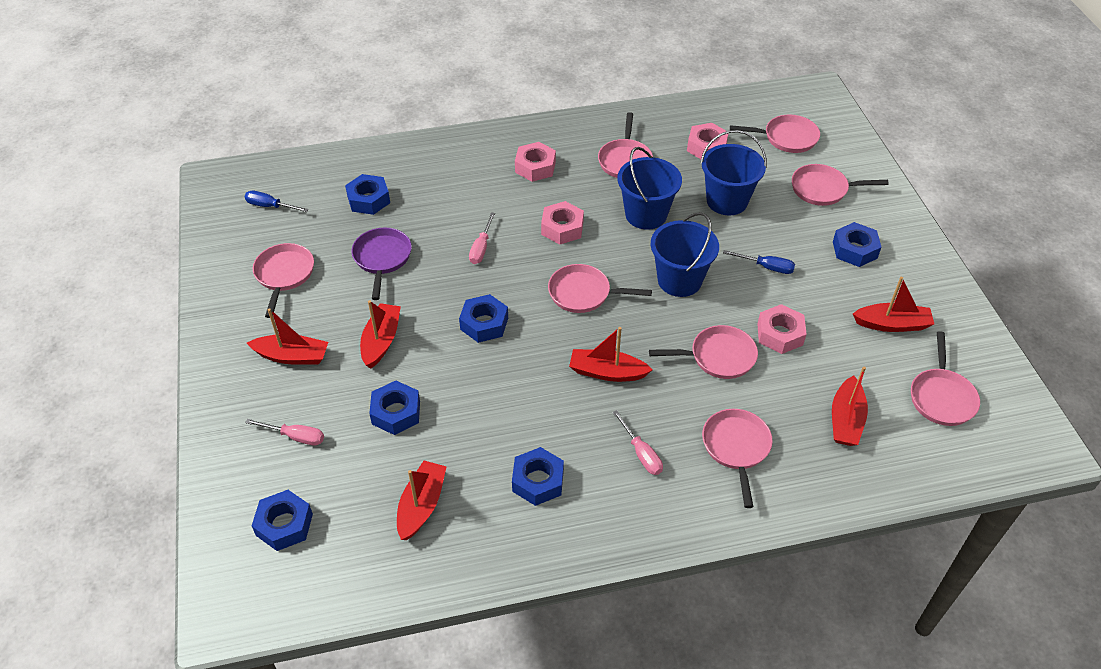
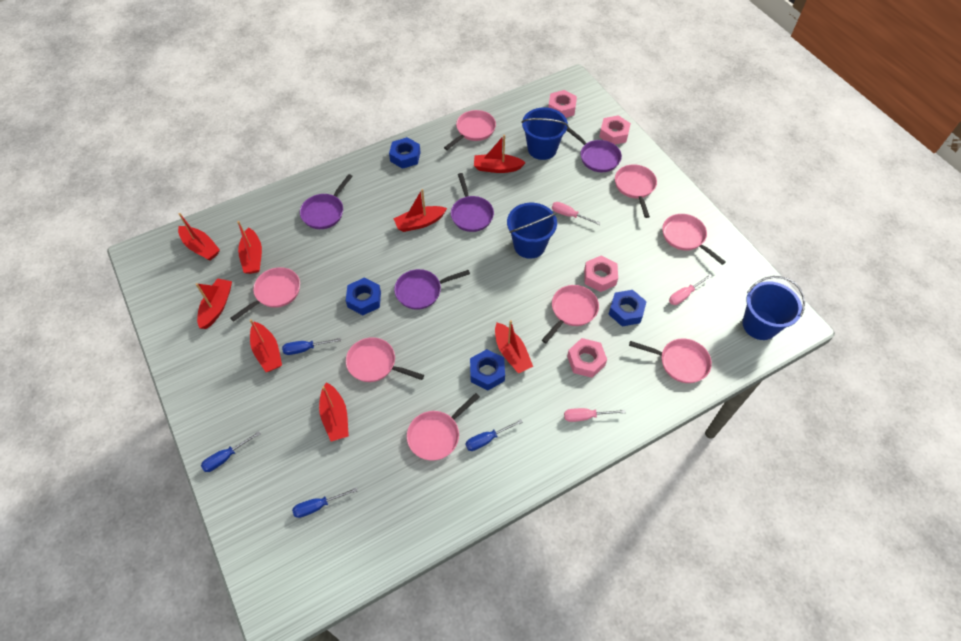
blue nut: [252,490,313,551] [345,174,390,215] [369,381,420,435] [459,294,508,343] [512,447,564,506] [833,222,882,267] = 6 -> [346,278,381,315] [389,137,421,169] [470,349,505,390] [608,290,647,326] = 4
blue screwdriver: [245,191,309,212] [723,250,795,274] = 2 -> [201,431,261,472] [282,338,341,355] [292,487,358,518] [465,419,523,451] = 4
purple pan: [352,228,412,300] = 1 -> [300,174,353,229] [394,269,470,310] [451,173,494,232] [567,127,622,172] = 4
red boat: [247,308,328,365] [360,300,401,369] [397,461,447,540] [569,327,653,382] [832,367,868,446] [853,277,934,332] = 6 -> [178,213,220,261] [196,278,232,329] [237,221,262,274] [249,319,282,372] [319,383,349,441] [393,189,447,232] [474,135,526,173] [495,320,533,374] = 8

